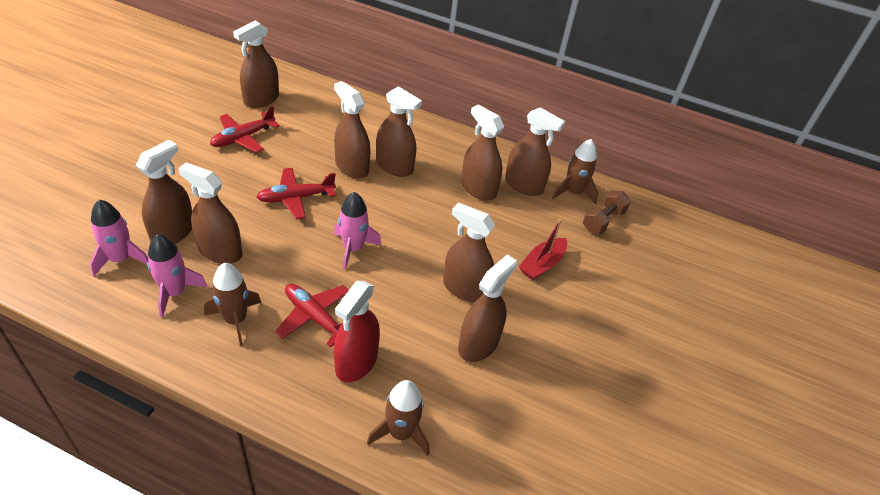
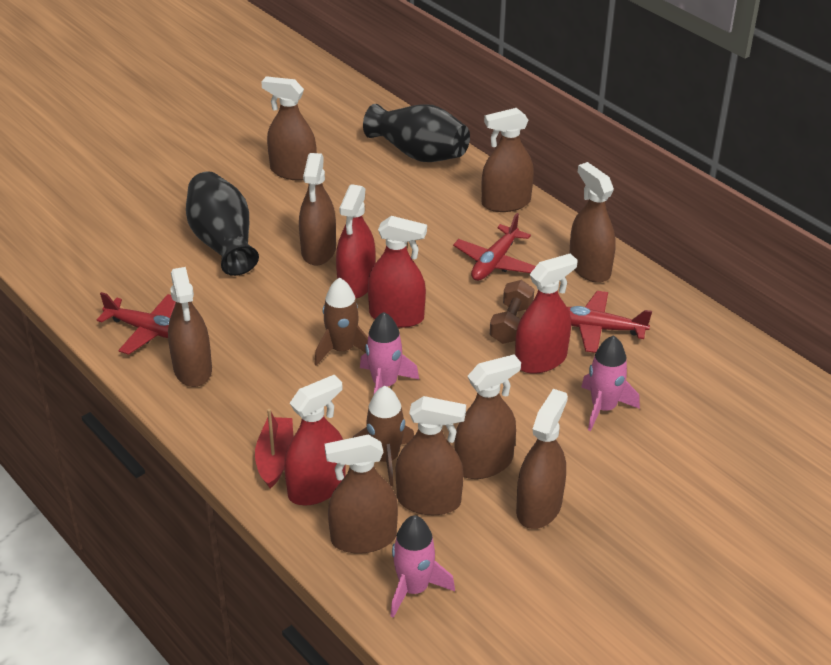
black vase: none = 0 -> [186,171,259,276] [363,104,470,162] = 2
brown rocket: [204,263,262,346] [367,380,429,456] [552,139,598,204] = 3 -> [314,277,368,365] [353,386,414,486] = 2
red spray bottle: [334,281,380,382] = 1 -> [284,375,346,506] [336,184,376,299] [368,216,427,328] [515,254,578,374] = 4

